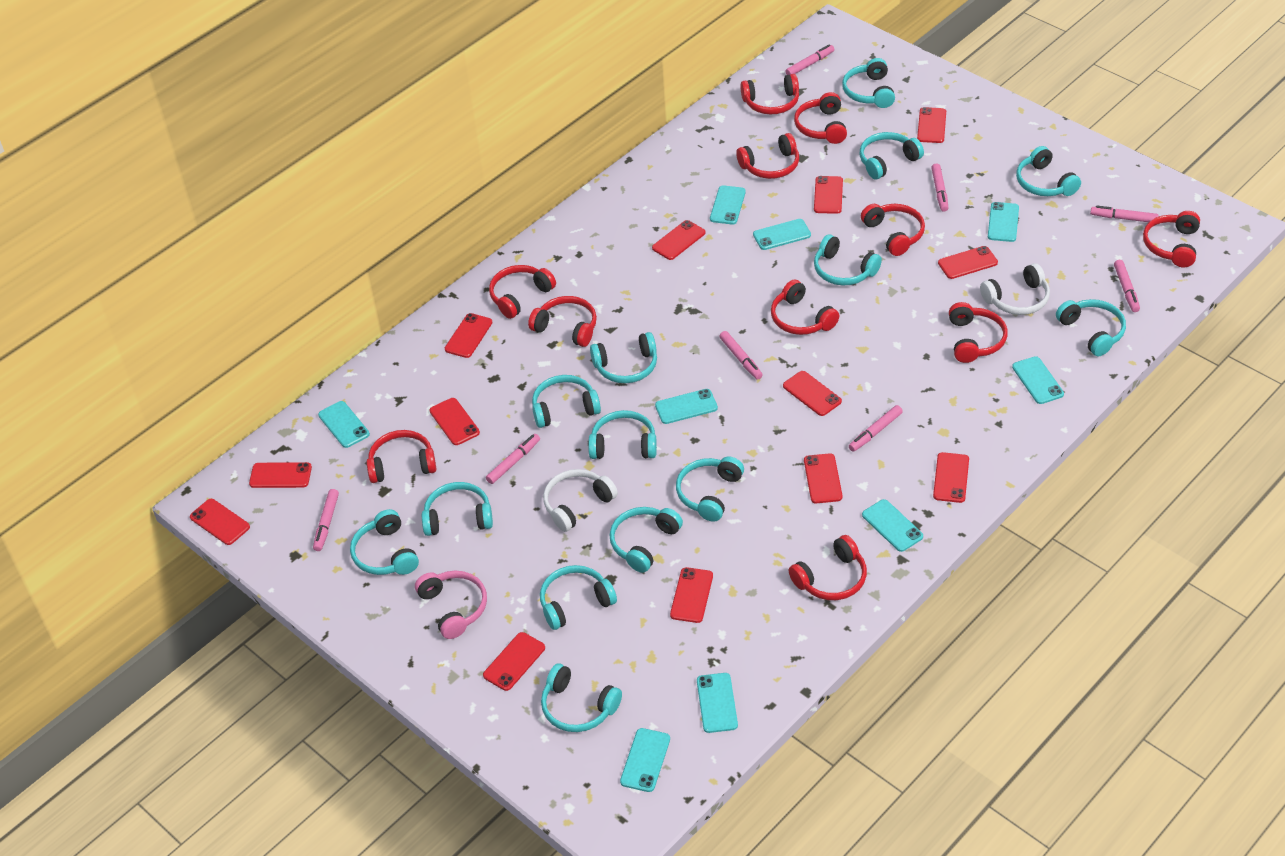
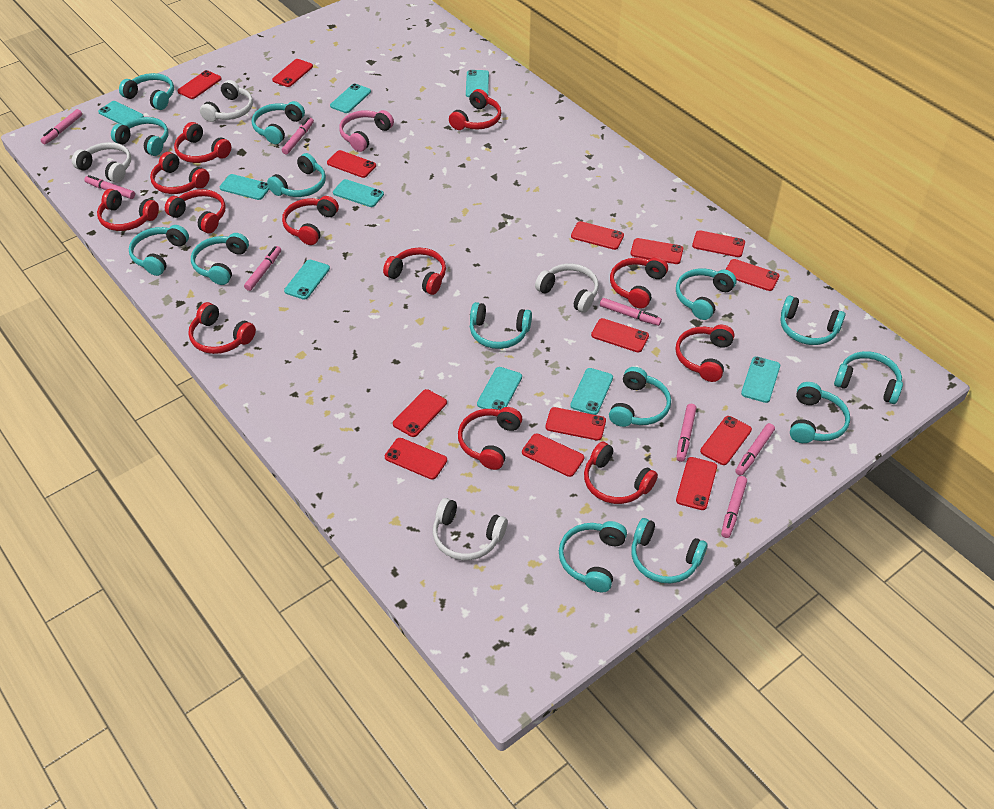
red headphones: [367,430,436,483] [489,265,556,319] [528,296,597,347] [736,133,799,179] [741,74,799,114] [771,280,839,335] [788,535,867,600] [794,92,847,144] [861,204,925,256] [949,302,1008,363] [1143,211,1200,268] = 11 -> [97,189,159,231] [150,152,210,194] [165,189,226,233] [174,122,231,163] [188,302,256,354] [282,196,339,245] [383,248,446,295] [449,89,501,130] [458,407,522,470] [584,442,658,504] [610,257,668,309] [675,325,734,382] = 12
red phone: [190,499,250,545] [249,462,312,488] [430,398,480,445] [445,313,492,358] [483,632,545,691] [652,220,705,260] [670,567,713,623] [783,371,842,416] [804,453,842,503] [814,176,843,214] [917,107,946,143] [933,452,969,503] [938,246,998,279] = 13 -> [177,70,221,99] [272,59,313,87] [327,150,376,178] [385,438,447,480] [393,389,447,437] [522,433,584,477] [546,407,606,440] [571,221,624,250] [591,318,649,352] [631,238,683,264] [676,457,717,510] [692,230,745,257] [700,416,752,465] [726,259,779,291] = 14
white headphones: [543,469,618,532] [980,263,1050,315] = 2 -> [72,142,131,183] [200,80,253,122] [433,498,507,560] [535,264,599,313] = 4

